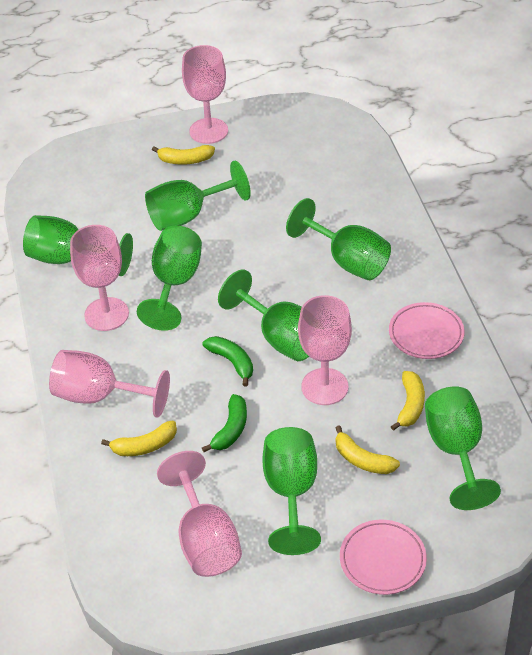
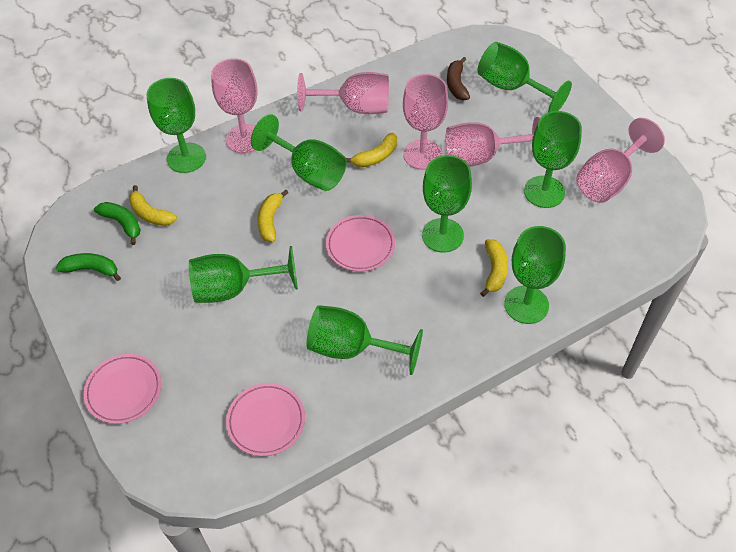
brown banana: none = 0 -> [447,57,470,100] = 1
green goblet: [23,215,133,276] [137,226,202,331] [145,160,251,231] [218,269,309,361] [262,427,321,555] [286,198,391,280] [425,386,501,510] = 7 -> [146,78,206,173] [189,246,298,303] [251,114,347,191] [306,305,423,375] [422,155,472,253] [477,42,572,112] [504,226,566,324] [524,111,582,208] = 8
pink plate: [340,520,427,595] [389,302,464,359] = 2 -> [84,354,162,424] [226,383,305,456] [326,215,395,272] = 3

